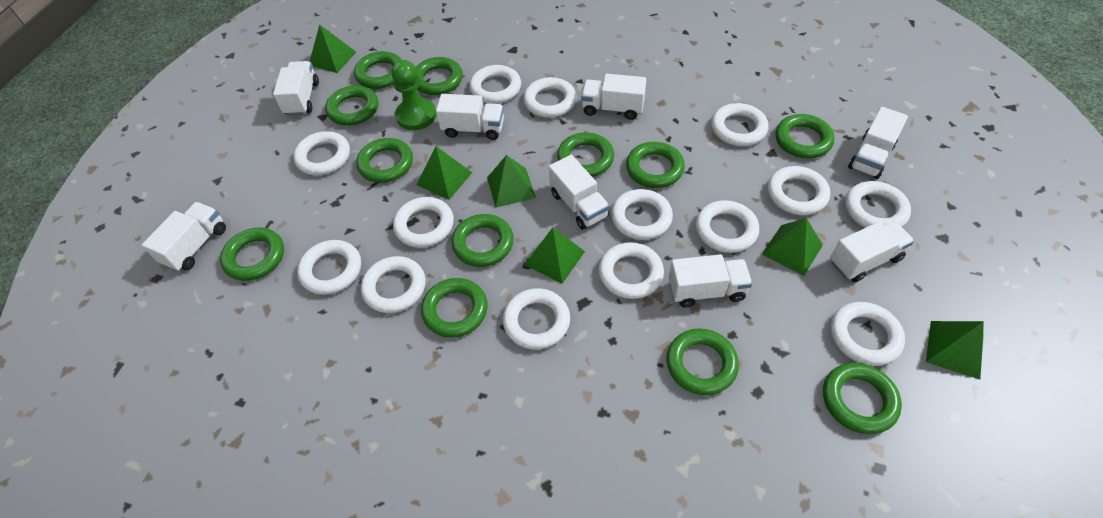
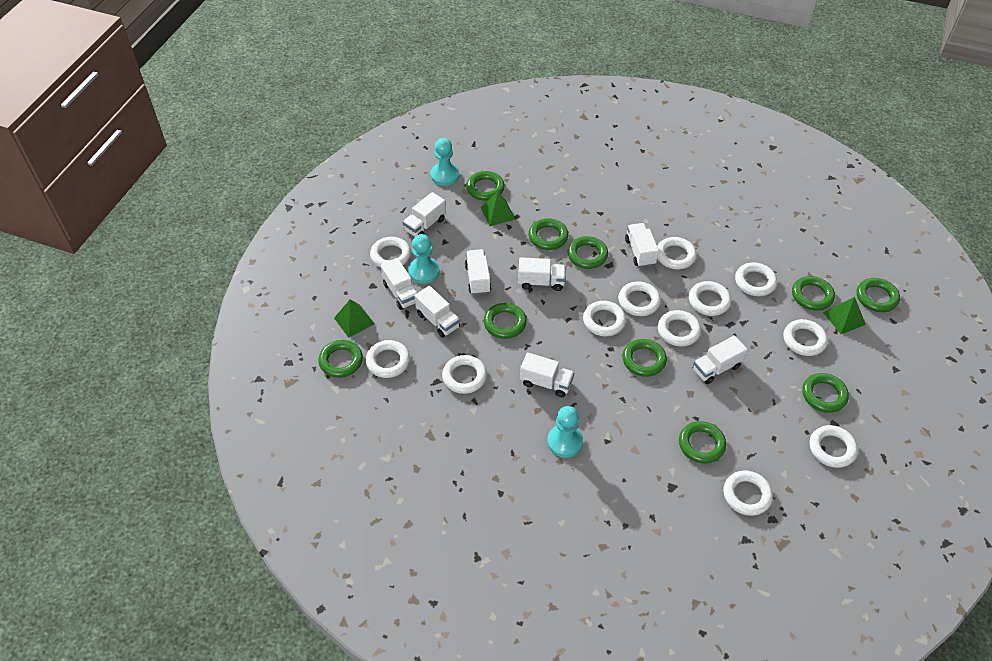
green pawn: [391,60,436,130] = 1 -> none = 0
green pyramid: [310,24,356,73] [417,146,472,200] [487,155,536,208] [525,227,585,284] [762,218,823,276] [926,321,984,379] = 6 -> [334,299,375,338] [481,191,516,226] [823,297,866,334] = 3
green ring: [220,227,284,281] [325,85,378,126] [354,51,402,89] [356,138,413,183] [416,57,463,95] [421,278,487,338] [452,214,514,267] [557,133,614,177] [626,142,685,188] [666,328,739,395] [775,114,835,158] [823,363,902,434] = 12 -> [318,340,363,378] [466,171,505,201] [484,303,527,339] [528,218,568,250] [568,236,608,269] [622,339,667,377] [679,421,726,463] [792,276,835,311] [802,373,849,413] [857,278,900,312] = 10
turquoise pawn: none = 0 -> [408,234,440,284] [431,138,459,186] [547,406,583,458] = 3
white ring: [293,131,350,175] [297,240,361,295] [361,256,426,313] [393,197,454,248] [469,65,521,104] [503,288,570,350] [523,77,577,118] [599,242,664,299] [611,189,673,240] [696,200,759,253] [711,103,768,146] [768,166,830,215] [831,302,905,366] [845,181,911,228] = 14 -> [366,340,410,378] [370,237,411,268] [442,355,487,394] [583,301,626,336] [618,282,661,316] [657,237,697,270] [658,310,701,347] [689,281,731,316] [723,471,773,516] [735,262,777,296] [783,319,828,356] [810,425,858,468] = 12

